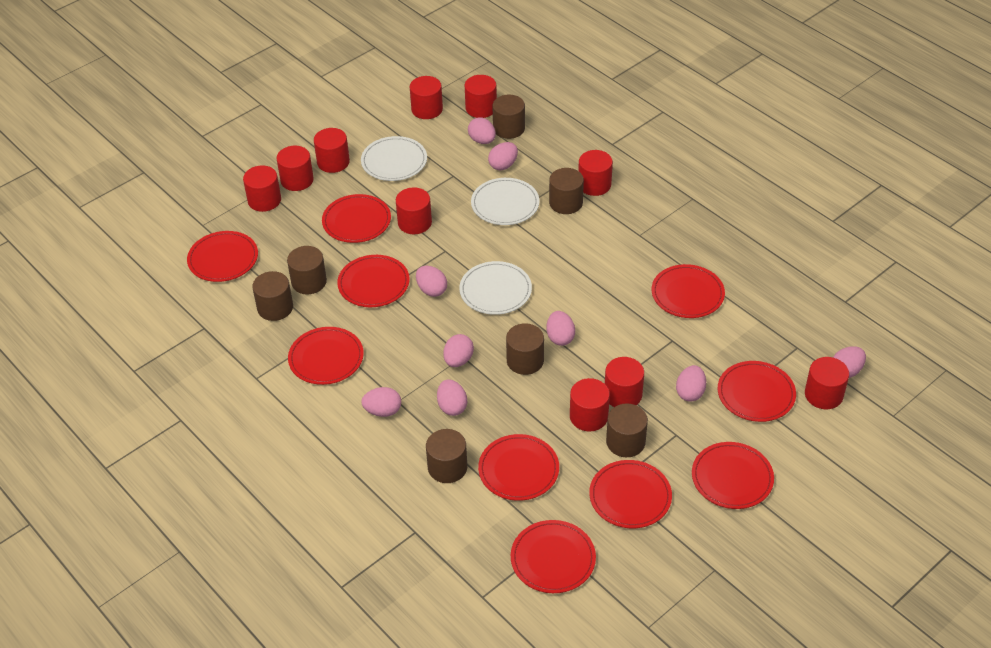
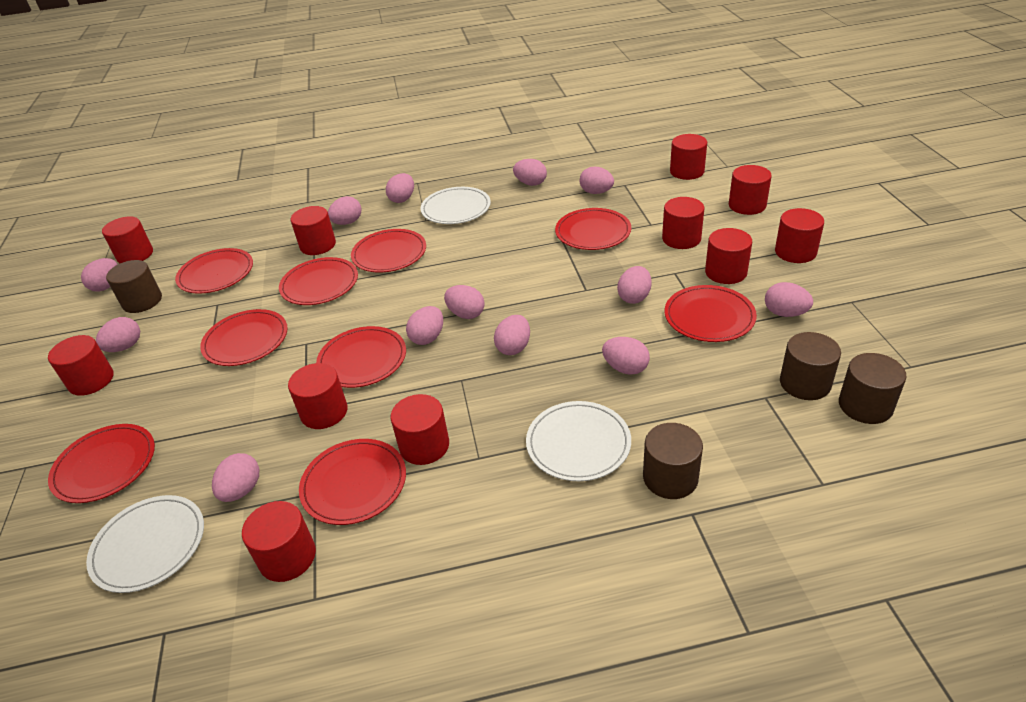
brown cylinder: [252,271,293,321] [287,246,327,294] [426,429,468,483] [493,95,525,139] [506,323,544,375] [549,168,584,214] [606,404,648,457] = 7 -> [106,260,162,313] [643,423,703,499] [780,332,841,400] [839,353,907,424] = 4
pink egg: [361,387,401,417] [416,266,447,297] [437,379,467,416] [443,334,474,367] [468,117,496,144] [488,142,518,170] [547,311,575,346] [676,365,706,402] [833,346,866,378] = 9 -> [81,258,118,292] [96,317,140,352] [212,453,259,502] [328,196,362,225] [386,173,414,203] [406,306,443,345] [444,285,485,319] [494,315,530,355] [513,159,547,186] [580,167,614,194] [602,337,650,375] [617,266,652,304] [765,282,813,317] = 13
red cylinder: [243,165,281,212] [276,146,314,191] [314,128,350,173] [396,187,432,234] [410,76,443,119] [465,75,497,118] [570,378,610,431] [578,150,613,196] [605,357,644,407] [805,357,849,409] = 10 -> [48,335,114,396] [102,216,153,263] [242,501,316,582] [288,363,348,429] [291,206,336,255] [390,394,449,465] [662,197,705,249] [670,134,707,180] [705,228,752,284] [729,165,772,215] [775,208,824,263] = 11
red plate: [187,231,258,282] [288,327,364,385] [322,194,391,243] [337,255,409,307] [478,434,559,501] [511,520,596,593] [589,460,672,528] [652,264,725,318] [692,442,774,509] [718,361,796,422] = 10 -> [48,424,155,503] [175,248,253,294] [200,309,288,366] [279,257,358,305] [299,439,406,525] [316,326,406,388] [351,229,426,272] [555,208,631,250] [665,285,757,342] = 9

